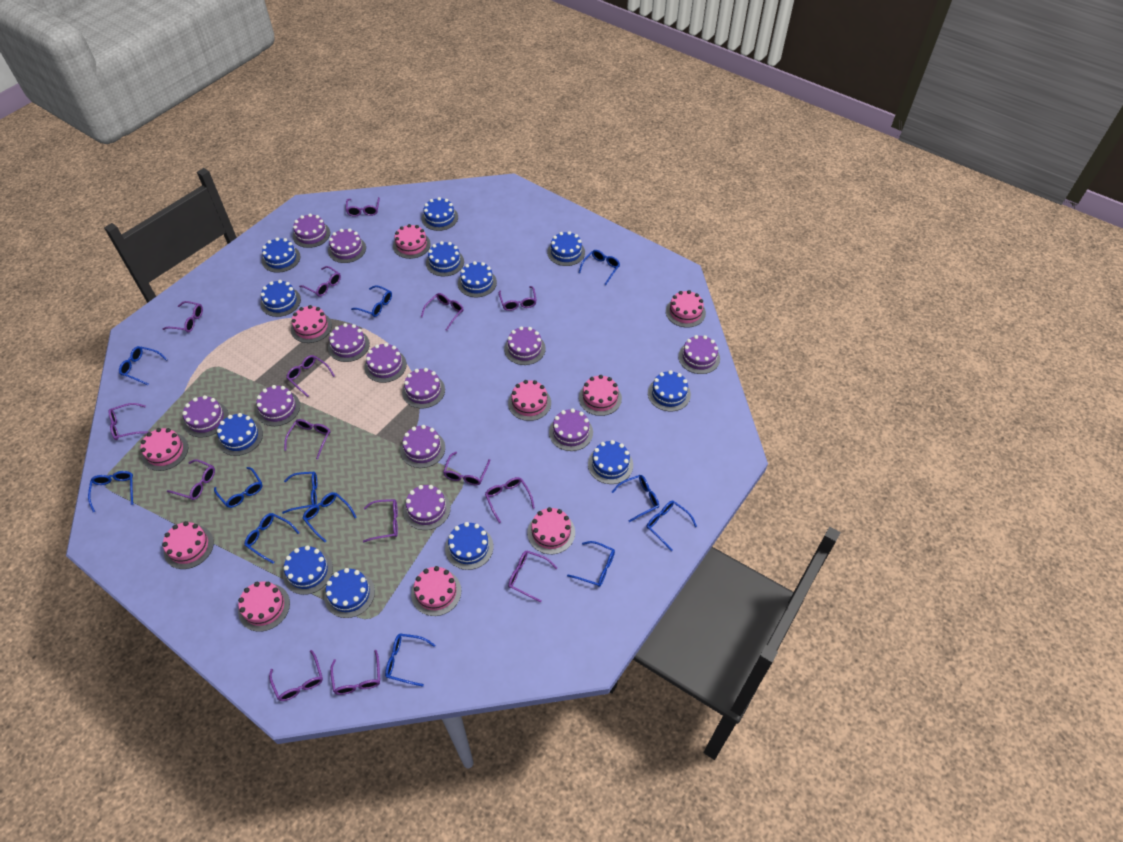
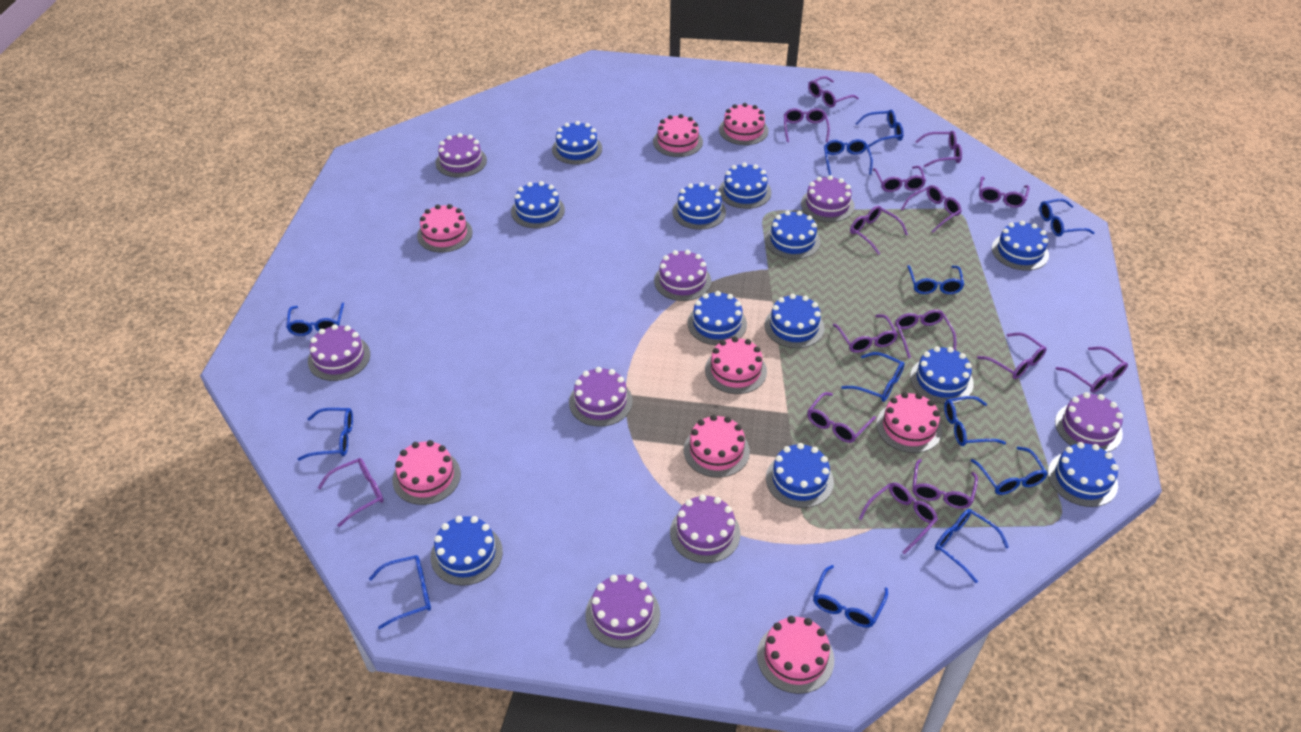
pink cake: [141,428,188,471] [162,521,214,569] [238,582,290,632] [291,305,332,343] [393,224,431,259] [411,566,461,616] [508,380,551,421] [527,507,575,554] [579,375,622,416] [666,290,706,328] = 10 -> [392,440,461,505] [417,204,473,252] [653,114,703,157] [684,415,750,478] [705,337,767,394] [719,103,768,145] [757,616,834,694] [876,392,942,453] = 8
purple cake: [182,395,228,438] [256,385,300,426] [293,214,330,248] [328,229,366,263] [328,323,370,362] [364,343,407,383] [400,425,445,468] [402,368,445,409] [403,485,451,530] [504,326,546,365] [549,408,593,451] [678,335,720,374] = 12 -> [308,324,370,381] [436,133,487,178] [569,367,633,427] [585,574,660,648] [654,250,711,301] [670,494,741,563] [801,175,855,222] [1055,392,1123,452] = 8

